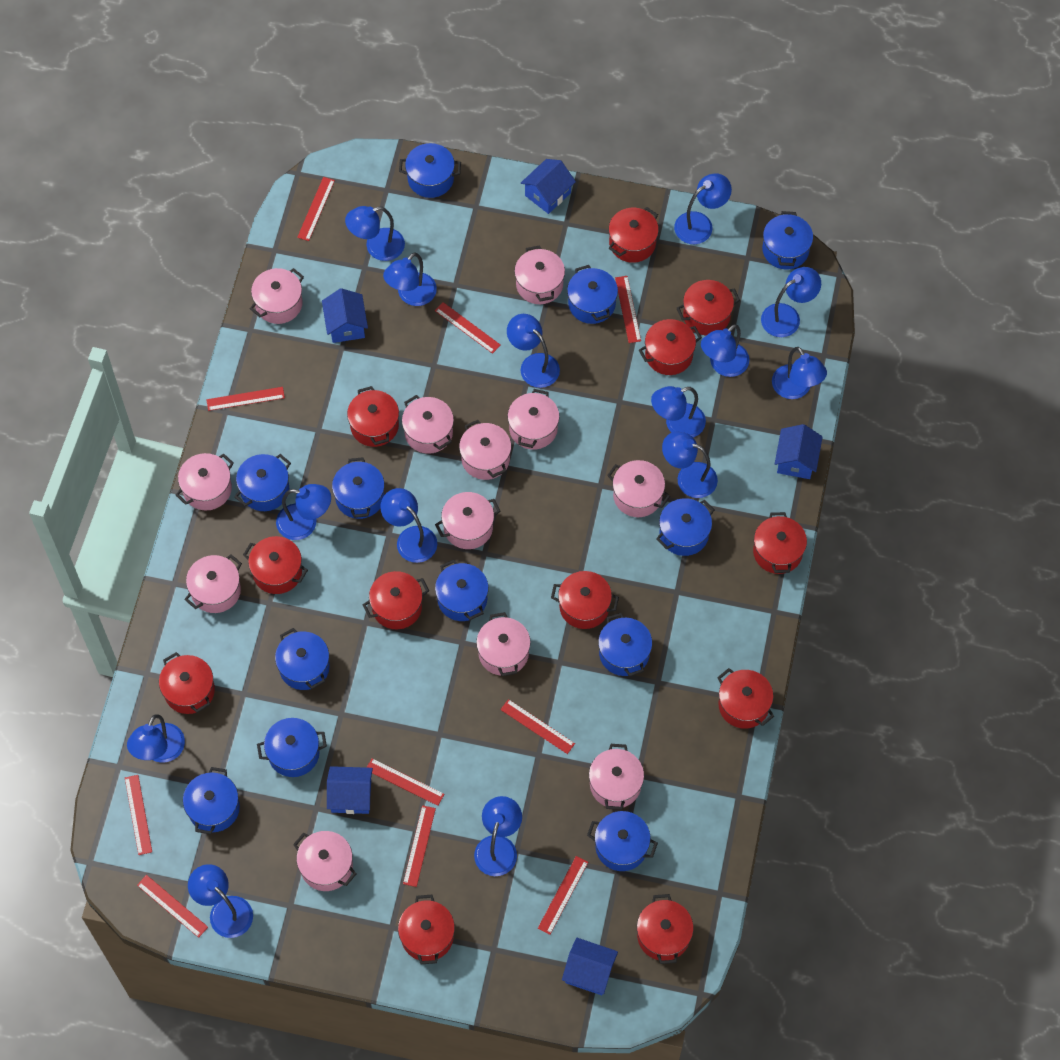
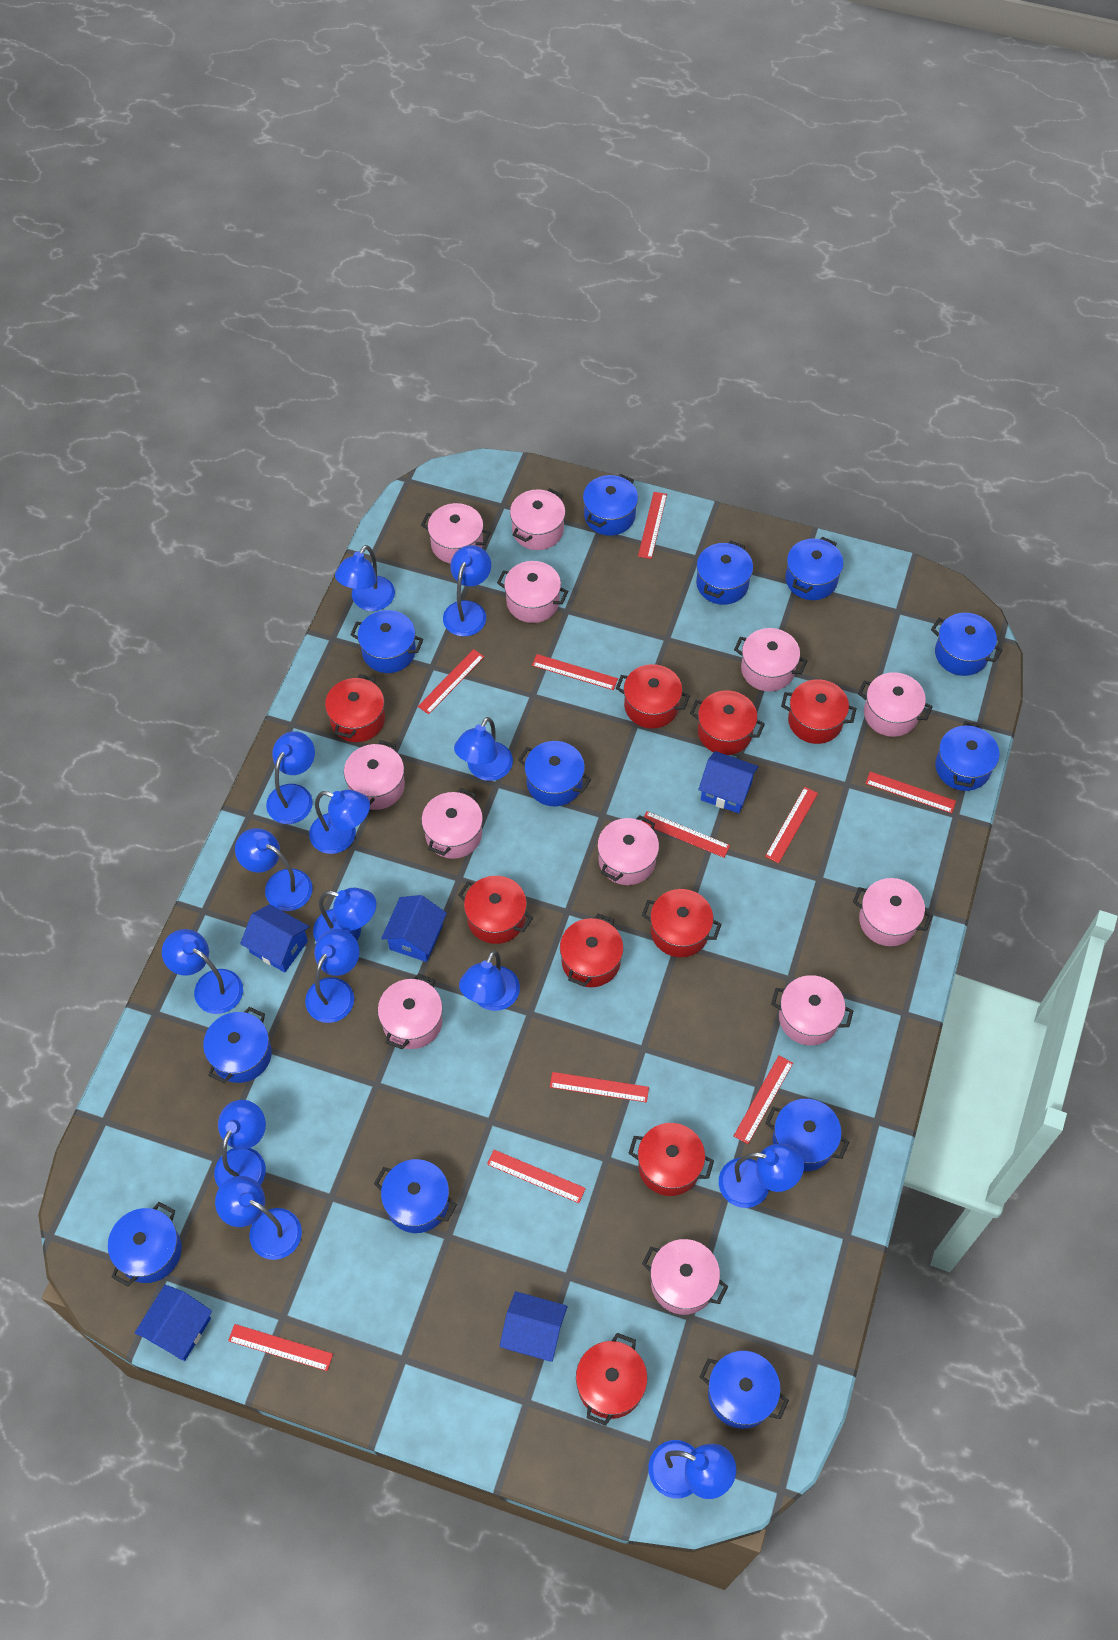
red pot: [159,652,215,714] [243,536,308,594] [347,386,399,447] [363,571,429,629] [398,895,455,964] [551,571,619,629] [609,207,659,263] [637,894,693,964] [639,319,702,375] [676,280,740,335] [717,668,774,729] [753,512,807,574] = 12 -> [325,674,385,742] [458,876,533,944] [560,914,623,987] [576,1333,648,1426] [616,664,690,729] [628,1123,714,1196] [642,889,722,957] [690,690,765,755] [781,679,857,744] = 9

